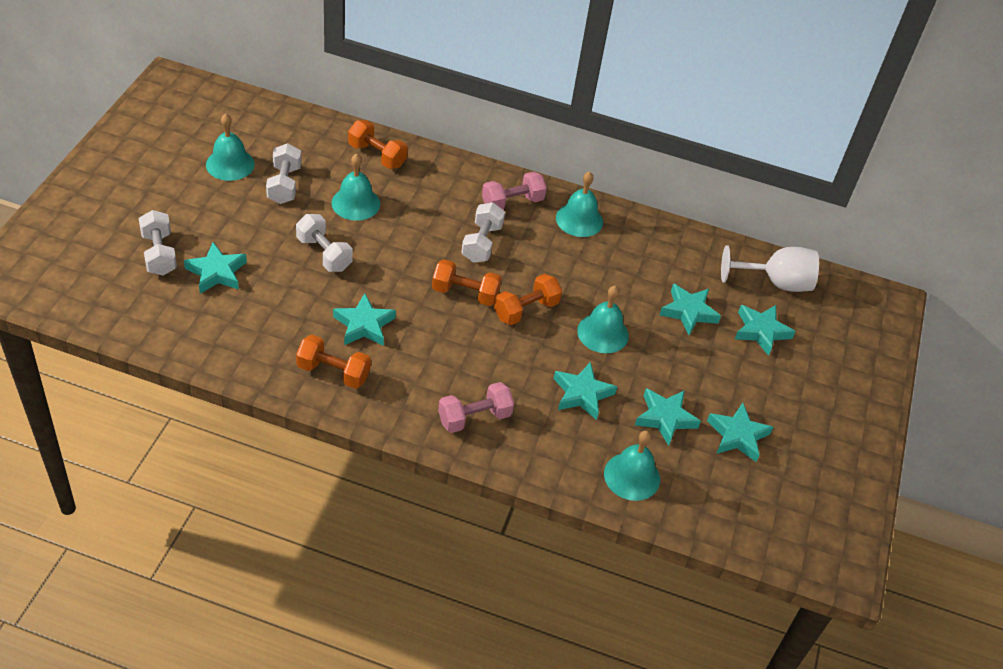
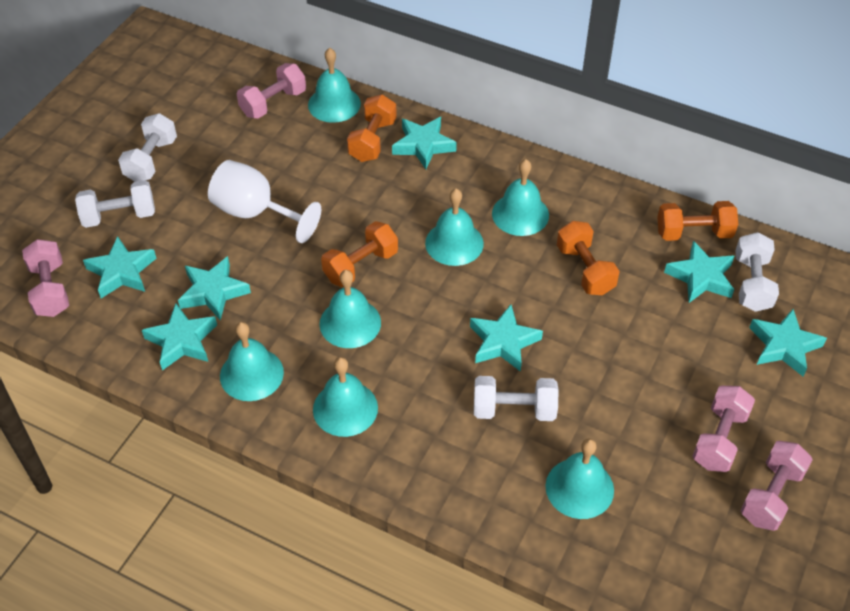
pink dumbbell: [438,382,514,433] [482,172,547,209] = 2 -> [22,239,69,317] [237,63,306,119] [692,386,755,472] [740,441,813,531] = 4
turquoise bell: [206,114,255,181] [331,153,380,221] [556,171,603,237] [577,286,629,353] [604,431,660,501] = 5 -> [220,322,284,401] [308,48,361,123] [313,357,378,437] [319,270,381,348] [425,188,484,266] [492,159,549,236] [546,438,614,519] = 7

